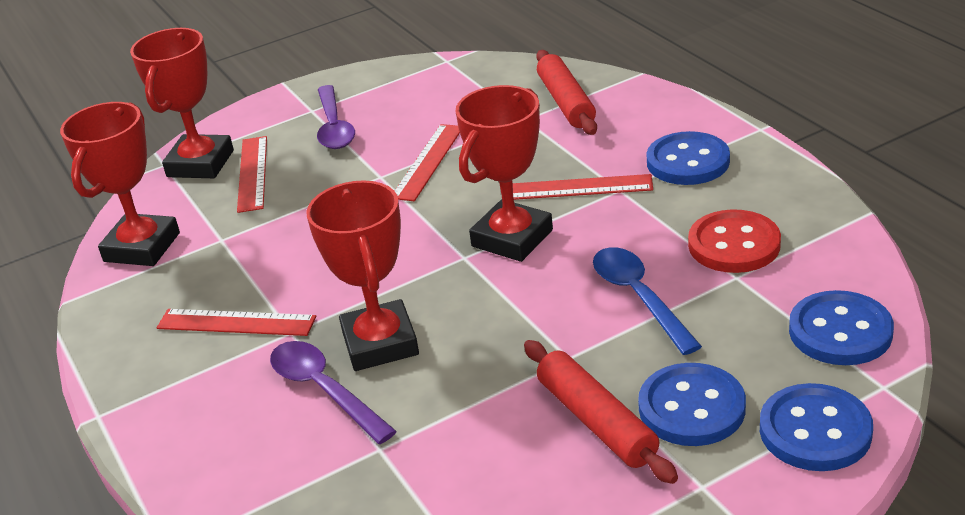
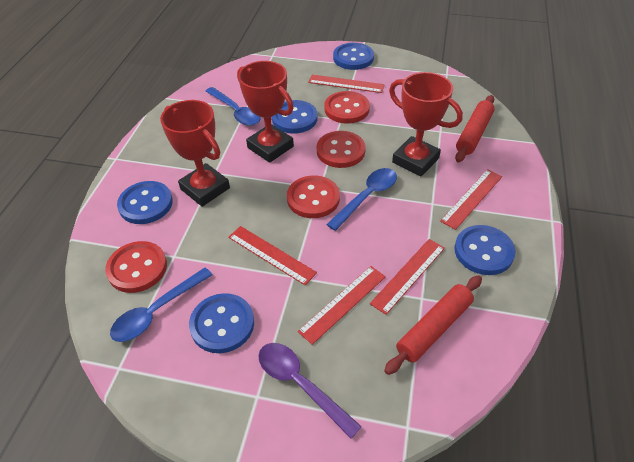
blue button: [638,363,746,446] [646,131,730,185] [760,383,873,471] [789,290,894,365] = 4 -> [117,181,173,224] [189,293,254,353] [272,100,318,134] [333,43,374,70] [455,225,516,275] = 5
blue spoon: [593,247,702,355] = 1 -> [110,268,212,342] [205,87,260,126] [326,168,397,231] = 3
purple spoon: [270,341,397,444] [317,85,355,149] = 2 -> [258,343,362,439] = 1
red button: [688,209,781,273] = 1 -> [105,241,167,293] [287,176,340,218] [317,131,366,168] [324,91,370,124] = 4
red ruler: [157,309,316,336] [237,136,267,213] [395,124,460,201] [513,174,653,200] = 4 -> [228,226,317,285] [297,266,386,345] [308,74,385,93] [370,239,445,315] [440,169,502,230] = 5
red trophy: [60,102,180,266] [130,28,234,178] [306,180,419,371] [456,85,553,262] = 4 -> [160,100,230,207] [237,61,294,163] [389,72,463,177] = 3

